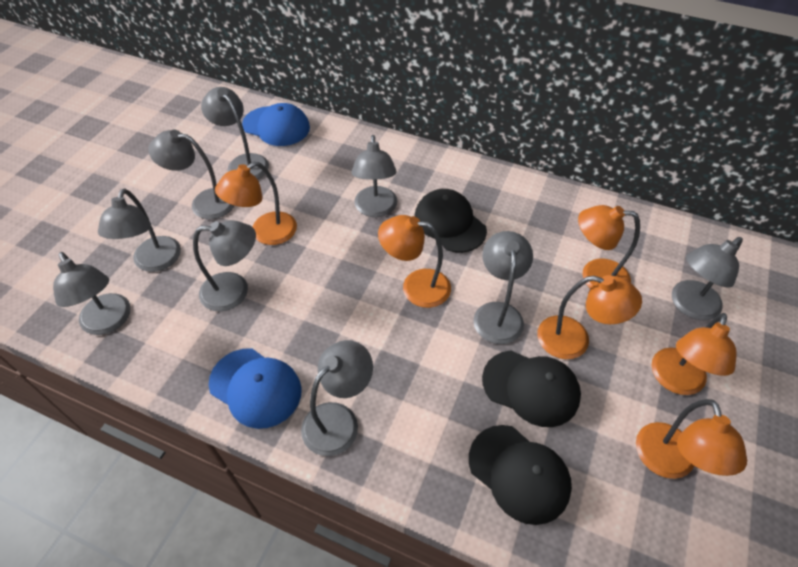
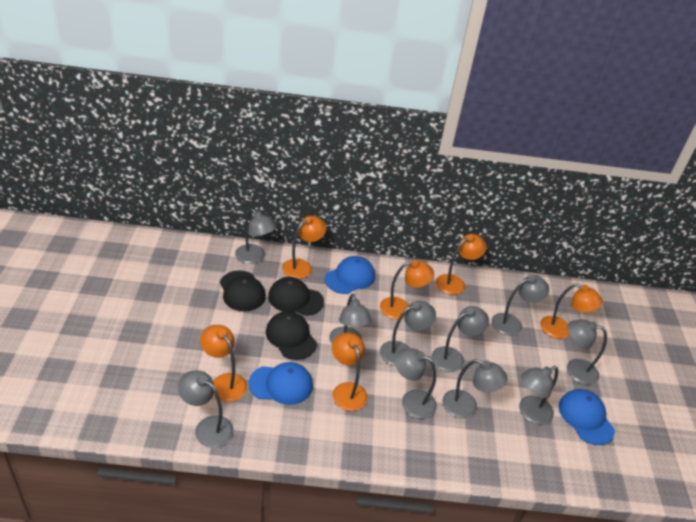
blue cap: [209,348,302,429] [242,103,310,146] = 2 -> [249,362,313,405] [325,256,375,294] [559,389,615,445] = 3
grey lamp: [53,252,131,335] [98,188,181,272] [148,130,234,219] [193,220,256,311] [201,87,269,179] [301,340,373,456] [352,135,397,217] [473,231,533,344] [672,237,743,320] = 9 -> [178,371,234,448] [235,209,276,264] [329,293,372,344] [380,301,436,366] [394,348,437,419] [432,306,489,372] [442,359,508,418] [491,275,549,336] [519,366,558,425] [567,319,607,385] = 10

